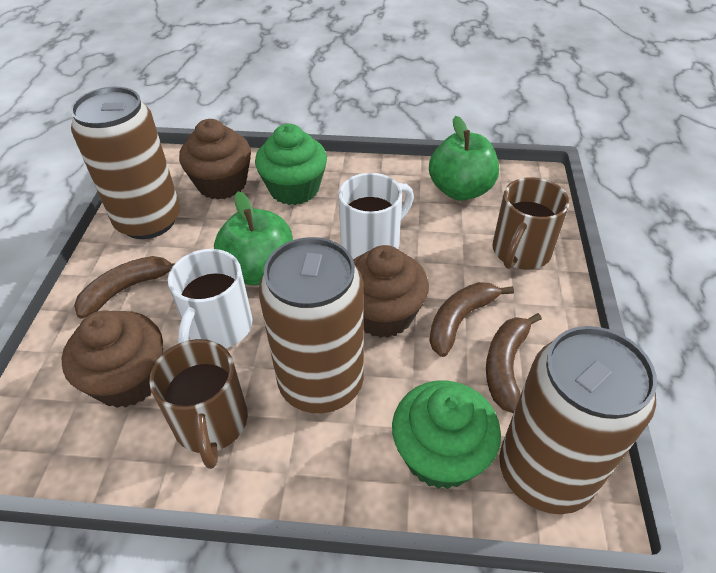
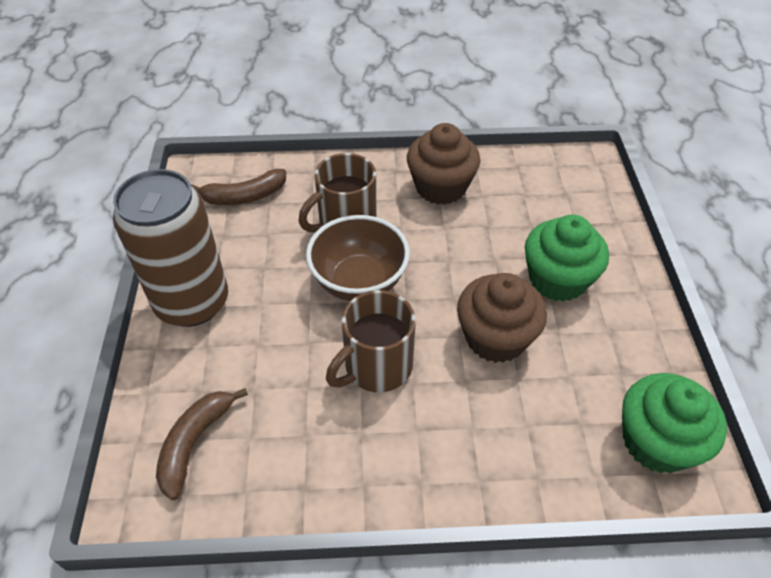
brown banana: [74,256,175,319] [429,282,514,357] [486,313,542,413] = 3 -> [156,388,248,500] [190,169,286,205] = 2
brown bowl: none = 0 -> [306,215,410,301] = 1
brown can: [70,87,180,239] [259,237,364,413] [499,326,657,514] = 3 -> [113,169,228,327] = 1
brown cupcake: [62,310,163,408] [179,119,251,200] [353,245,429,338] = 3 -> [407,123,480,205] [457,273,547,363] = 2
green apple: [214,191,293,285] [429,116,499,201] = 2 -> none = 0
white mug: [168,249,252,349] [339,173,414,260] = 2 -> none = 0

